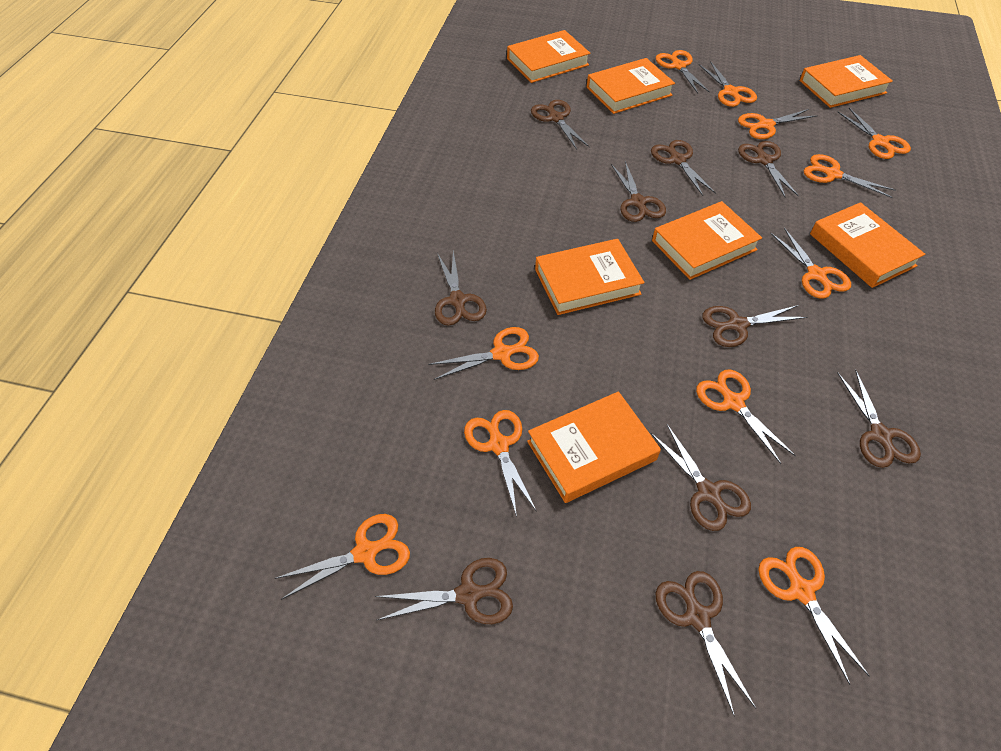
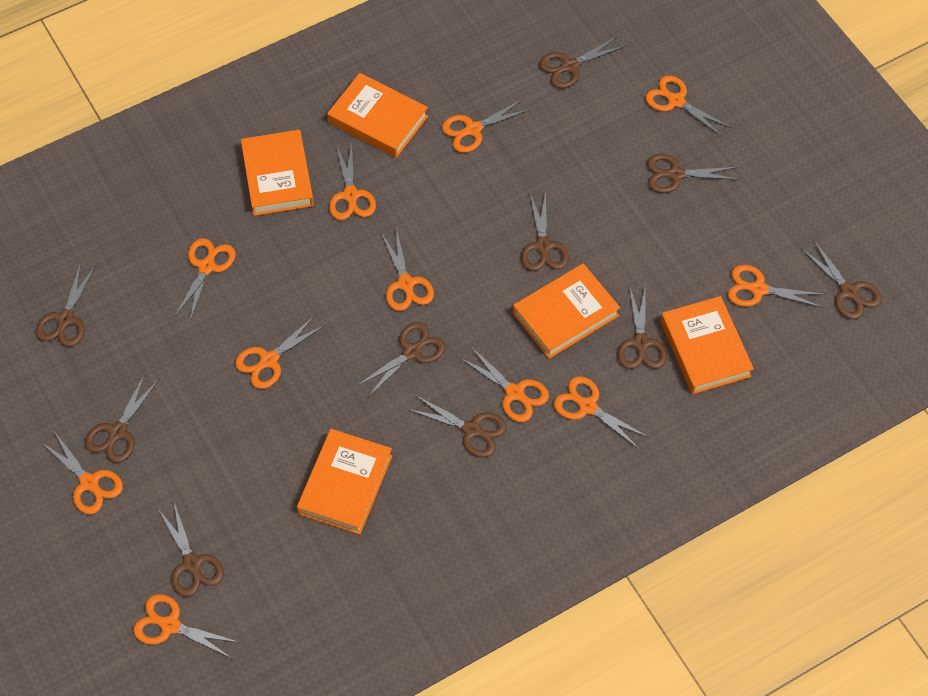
orange book: [507,30,590,83] [527,392,661,503] [535,239,644,315] [587,58,675,114] [652,201,762,280] [800,55,893,108] [810,202,925,288] = 7 -> [241,130,314,216] [297,429,392,534] [327,73,428,158] [513,263,620,359] [660,296,754,394] = 5

